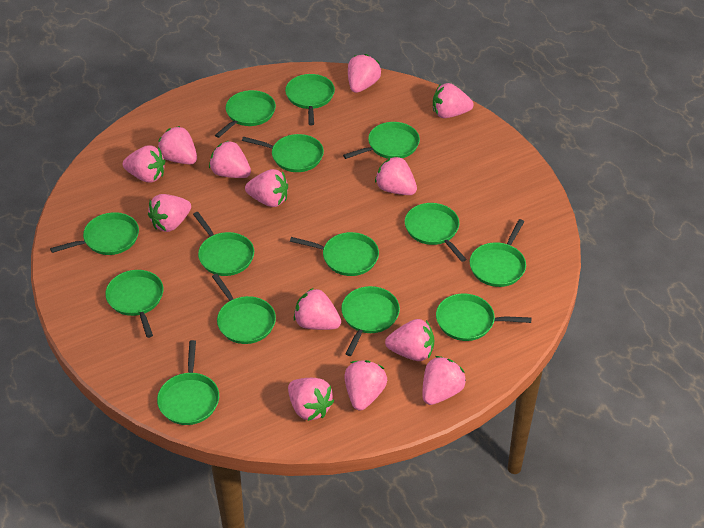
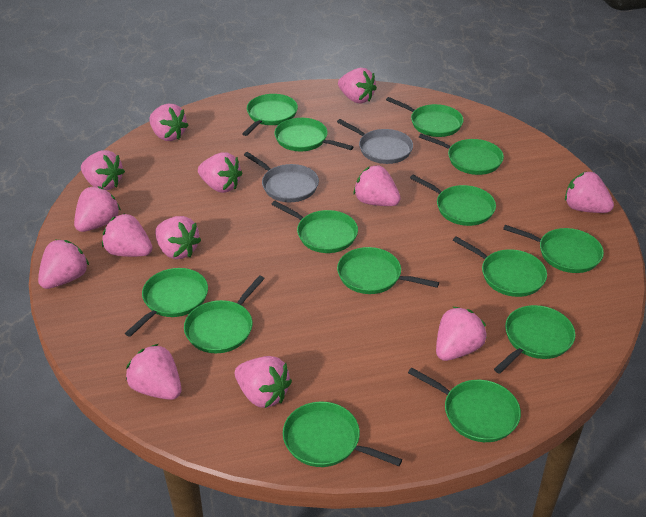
grey pan: none = 0 -> [244,152,319,202] [337,119,413,164] = 2

